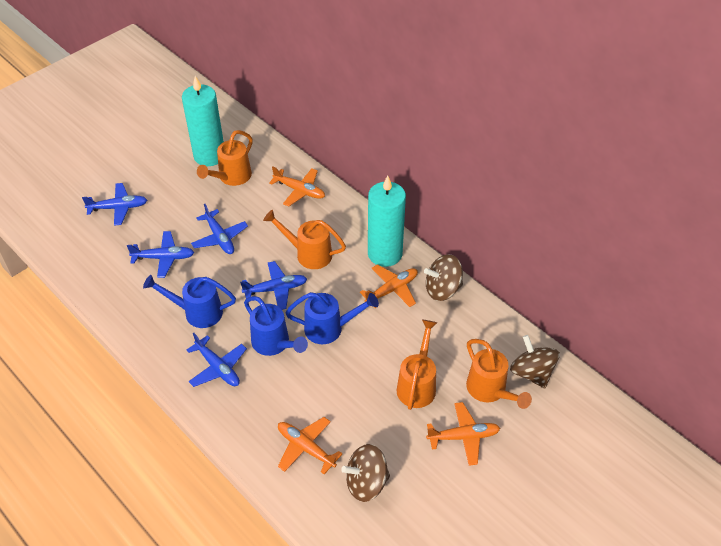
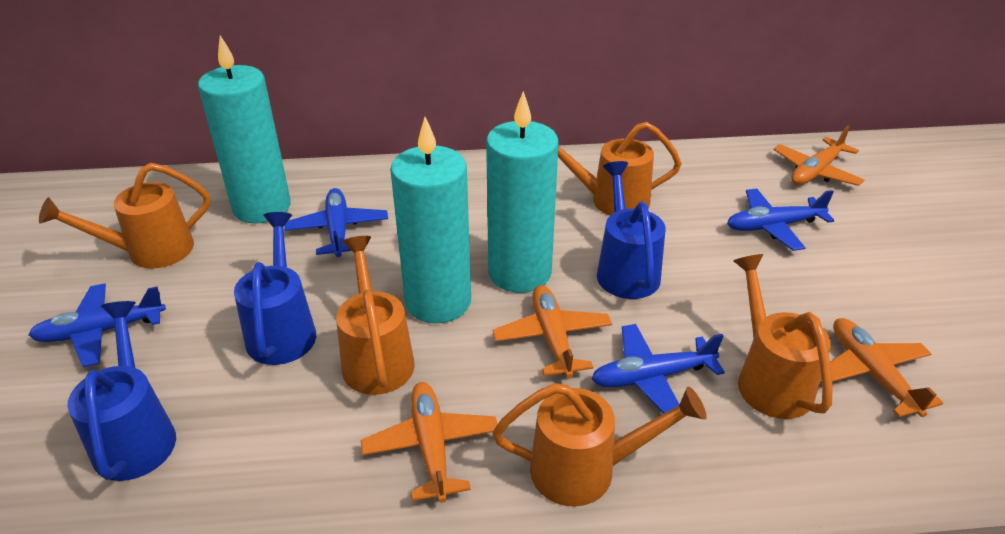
blue plane: [82,183,147,226] [127,231,194,278] [187,333,247,387] [191,204,248,254] [240,261,307,310] = 5 -> [29,284,166,367] [284,188,388,257] [592,324,725,413] [727,188,834,251] = 4
brown spinning top: [341,444,390,502] [424,254,463,301] [510,335,560,388] = 3 -> none = 0
orange watering can: [197,130,253,186] [263,210,346,269] [396,320,437,410] [466,339,532,409] = 4 -> [39,163,211,269] [336,236,415,395] [493,383,707,507] [556,122,682,215] [733,254,833,419] = 5
turquoise candle: [182,76,224,166] [368,175,406,267] = 2 -> [198,35,291,224] [390,117,471,323] [486,91,559,293] = 3

